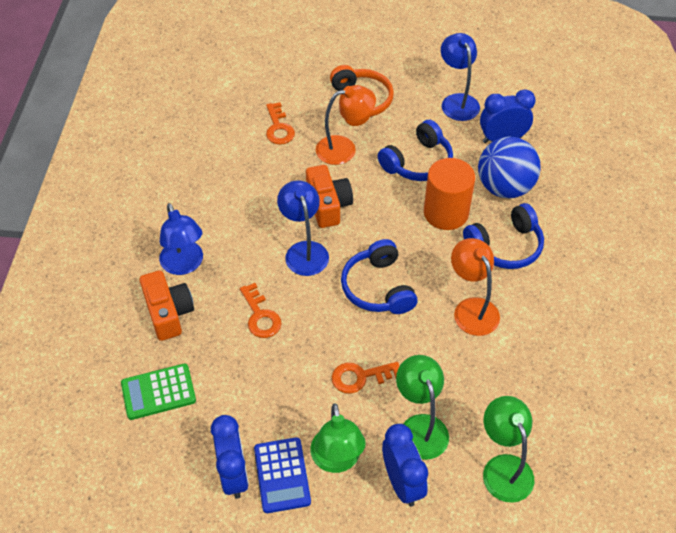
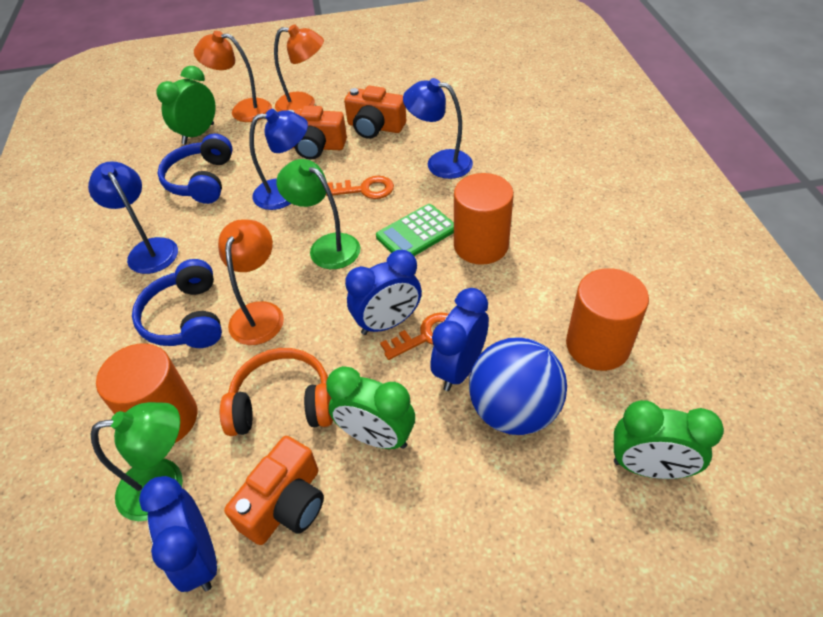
blue calculator: [254,438,311,513] = 1 -> none = 0
blue headphones: [341,239,417,314] [378,120,453,181] [463,203,544,269] = 3 -> [132,259,222,348] [158,134,233,204] = 2
green clock: none = 0 -> [156,66,216,145] [326,366,415,449] [614,401,724,479] = 3
green lamp: [310,403,366,473] [396,355,449,460] [483,396,534,503] = 3 -> [91,402,183,521] [277,159,360,269] = 2
orange camera: [140,270,194,341] [306,165,353,228] = 2 -> [224,436,324,545] [288,105,347,160] [344,86,406,139] = 3
orange cylinder: [424,158,475,230] = 1 -> [96,343,197,443] [454,173,514,265] [566,268,649,371] = 3
orange key: [240,283,282,338] [266,102,295,145] [332,362,399,394] = 3 -> [326,176,394,199] [380,312,448,360] = 2
orange lamp: [316,85,376,165] [451,238,500,336] = 2 -> [194,31,272,122] [218,219,284,345] [274,24,324,112] = 3

